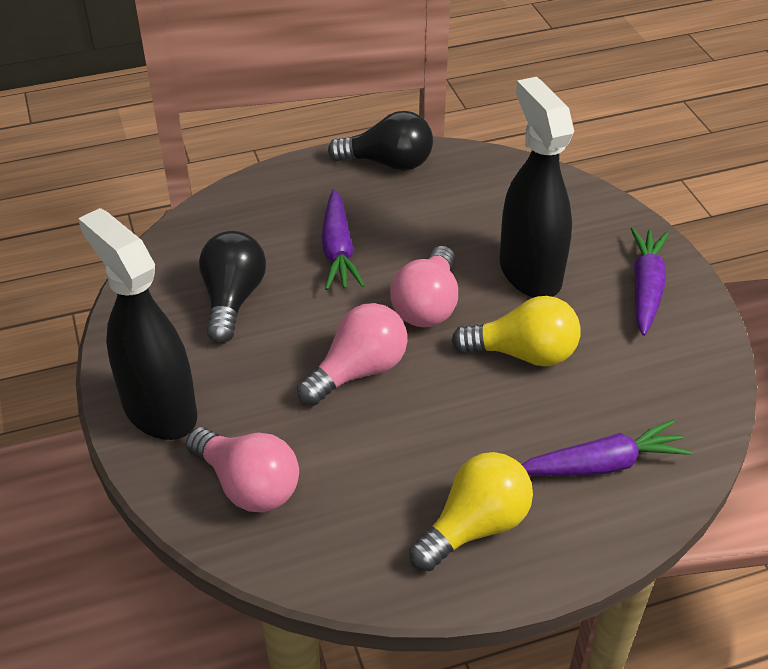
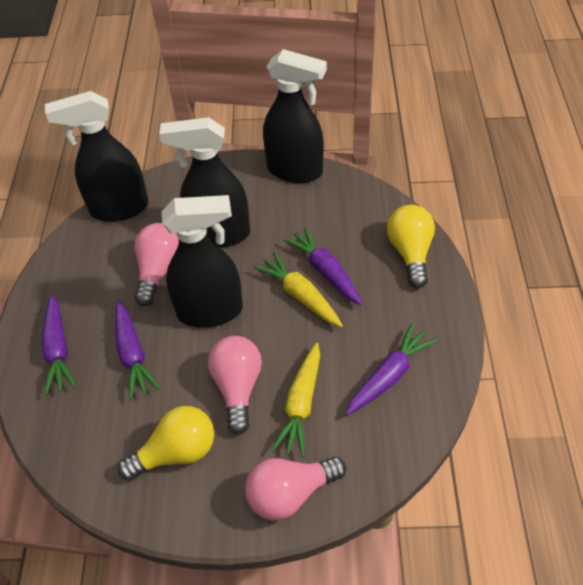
black light bulb: [199,231,266,343] [328,111,433,171] = 2 -> none = 0
black spray bottle: [78,208,197,440] [500,77,574,298] = 2 -> [45,91,149,222] [159,117,250,248] [162,195,243,328] [263,49,327,183] = 4
purple carrot: [321,189,365,290] [522,420,692,476] [631,228,669,336] = 3 -> [42,294,77,395] [115,299,160,400] [284,227,362,305] [345,324,437,415] = 4
yellow carrot: none = 0 -> [254,252,343,327] [271,342,320,457] = 2

